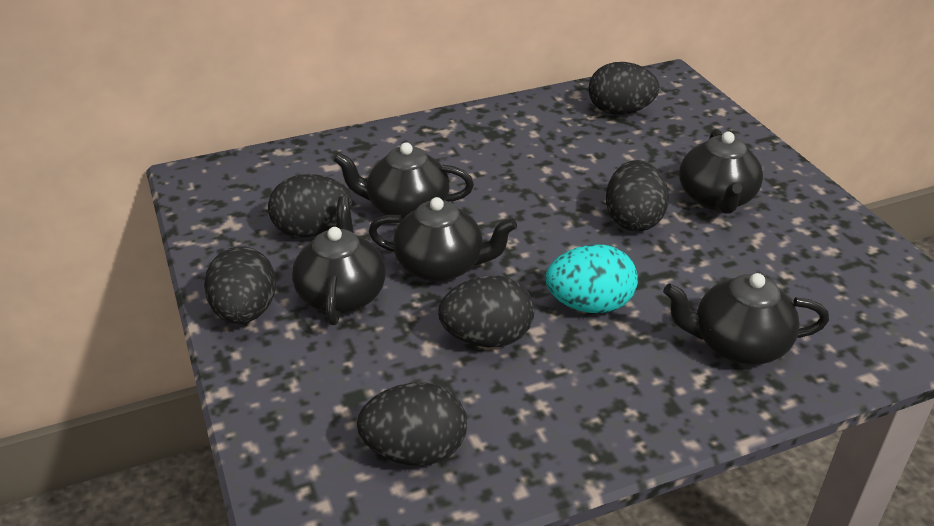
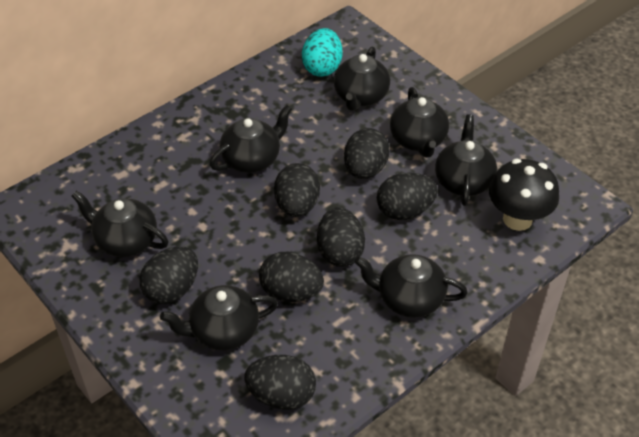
black egg: [204,246,276,324] [268,174,352,238] [357,383,467,466] [438,276,534,347] [588,62,660,115] [606,160,669,231] = 6 -> [140,247,198,304] [244,355,316,410] [259,252,324,302] [274,163,320,217] [317,207,365,267] [344,128,389,179] [377,172,438,220] = 7
black mushroom: none = 0 -> [489,159,559,231] = 1
black teapot: [292,196,386,325] [334,142,474,219] [369,197,517,282] [663,273,829,365] [679,129,763,214] = 5 -> [71,191,168,257] [160,285,278,351] [210,105,292,173] [334,47,390,111] [355,254,468,318] [390,87,449,157] [435,115,497,206] = 7

